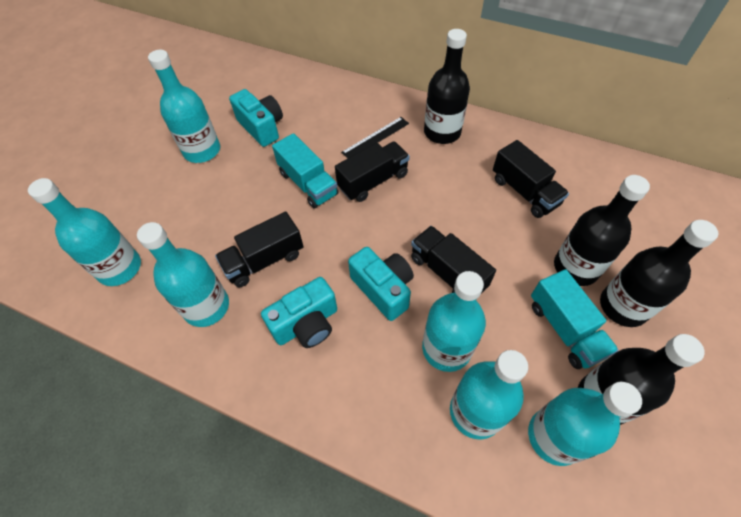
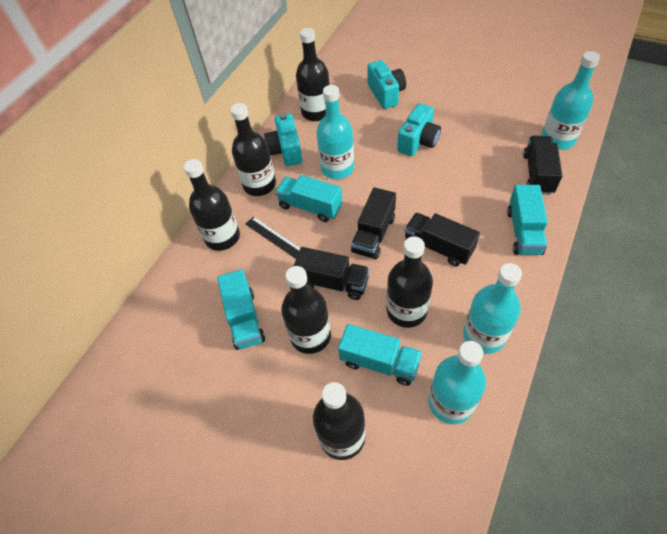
black bottle: [424,29,470,144] [554,175,650,286] [578,334,705,425] [600,220,718,327] = 4 -> [184,159,240,251] [231,103,276,196] [281,266,331,354] [296,28,330,121] [313,382,366,460] [386,236,433,328] = 6
turquoise bottle: [28,178,141,286] [137,222,229,327] [148,50,220,163] [422,271,486,372] [450,350,528,439] [528,382,642,466] = 6 -> [317,85,354,179] [428,341,486,424] [463,263,522,354] [541,51,600,150] = 4
turquoise truck: [272,133,338,209] [531,269,619,369] = 2 -> [217,269,265,350] [275,175,342,222] [338,324,422,386] [507,185,548,255] = 4

